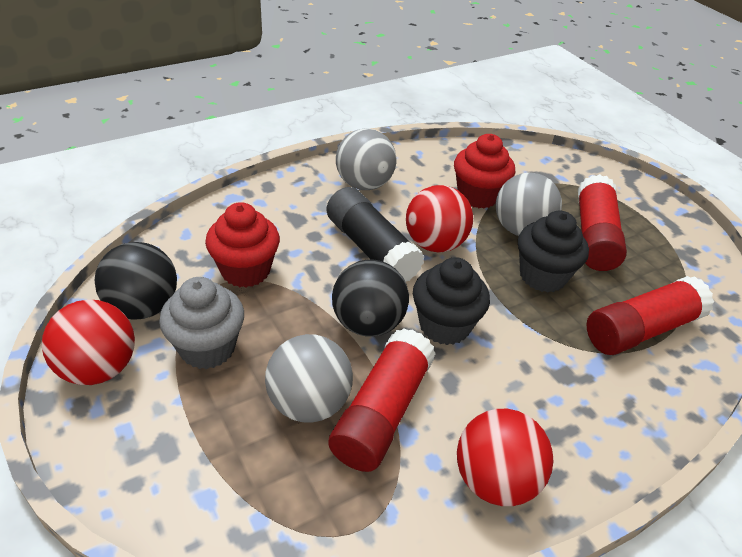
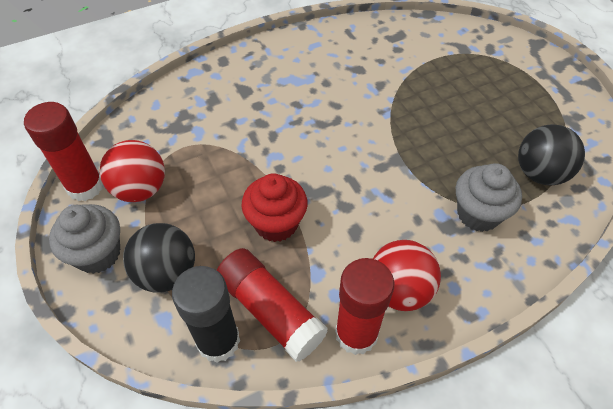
black cupcake: [413,257,490,345] [518,211,589,293] = 2 -> none = 0
grey ball: [265,334,353,423] [336,129,396,190] [496,173,562,236] = 3 -> none = 0
grey cupcake: [159,277,244,369] = 1 -> [49,204,120,274] [456,163,522,232] = 2
red ball: [42,300,135,385] [406,185,473,253] [457,409,553,506] = 3 -> [100,140,165,202] [373,240,441,311] = 2
red cupcake: [205,202,280,288] [454,134,515,208] = 2 -> [242,173,308,242] = 1

